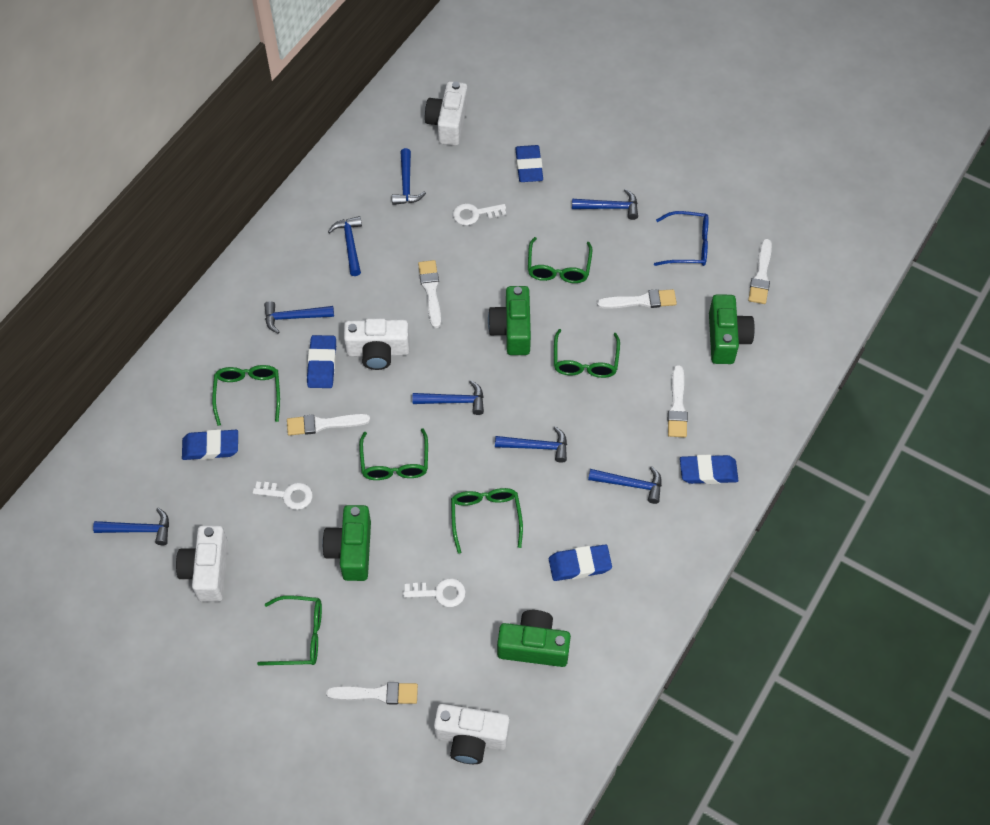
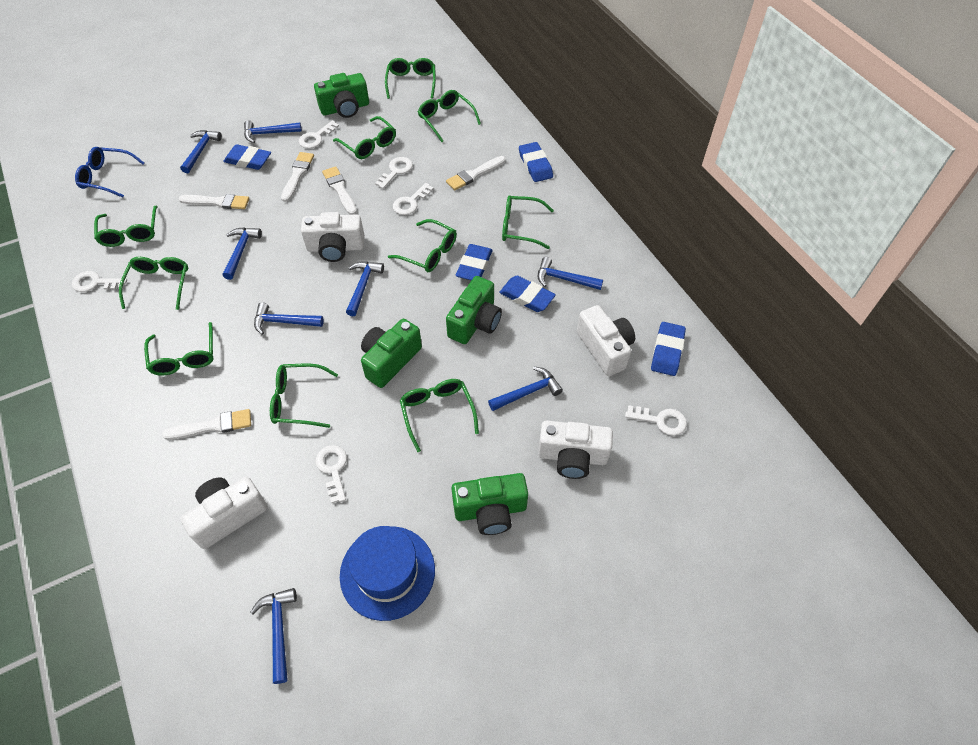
blue hat: none = 0 -> [340,526,435,621] = 1
green glasses: [212,365,280,426] [257,596,322,666] [359,428,428,480] [451,488,523,554] [528,237,592,283] [554,329,620,378] = 6 -> [94,205,158,247] [119,257,188,310] [144,322,214,375] [270,364,338,428] [333,116,396,159] [385,58,436,99] [388,219,457,272] [400,379,479,452] [418,90,481,142] [502,196,554,249] = 10
white brush: [287,413,370,436] [326,682,418,704] [418,260,441,328] [597,289,677,309] [668,365,688,438] [748,239,772,304] = 6 -> [162,409,251,440] [179,194,249,209] [281,152,314,202] [322,166,357,215] [446,156,506,190] = 5
white key: [253,482,313,510] [403,578,466,607] [453,203,506,225] = 3 -> [72,271,127,292] [299,120,339,149] [315,445,347,503] [375,157,413,189] [393,183,434,215] [625,405,687,436] = 6

